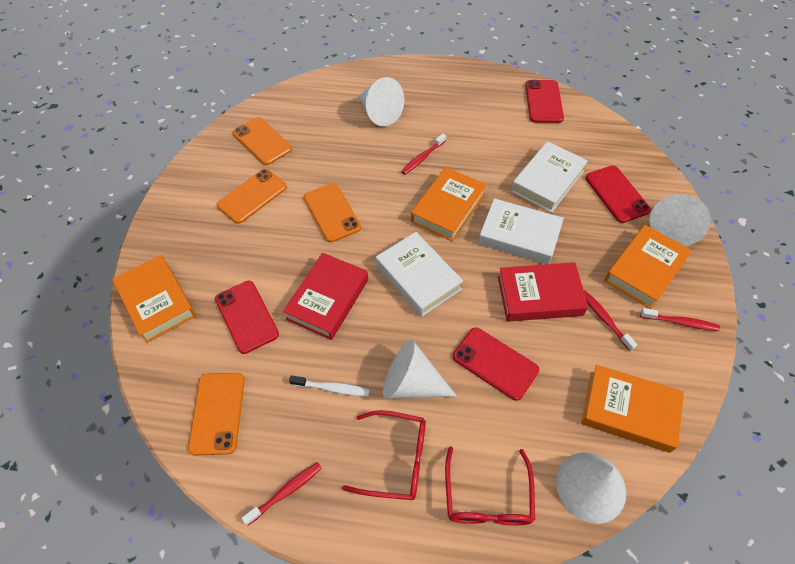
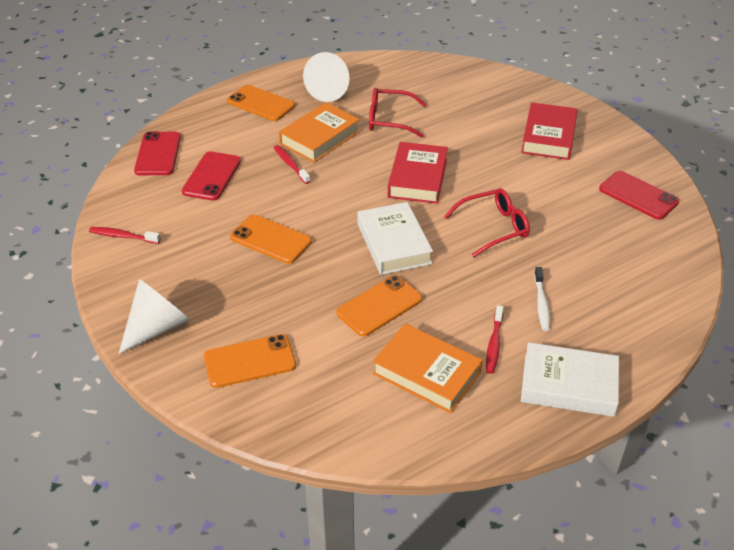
orange book: [112,255,196,343] [411,167,487,242] [581,365,684,453] [604,225,692,309] = 4 -> [279,102,360,162] [373,323,483,413] = 2
red phone: [215,281,279,354] [453,328,539,401] [525,80,564,123] [586,165,651,223] = 4 -> [134,131,181,175] [182,151,241,201] [599,171,679,220] = 3
red toothbrush: [242,462,322,525] [401,133,446,175] [584,290,637,351] [640,308,720,331] = 4 -> [89,227,161,244] [274,145,311,184] [486,305,504,374] = 3
white book: [376,232,463,317] [478,198,564,264] [511,141,588,213] = 3 -> [358,202,433,275] [521,342,619,417] = 2
white cone: [358,77,404,126] [383,339,457,399] [556,452,626,524] [650,194,711,246] = 4 -> [119,279,190,354] [303,52,350,102] = 2

